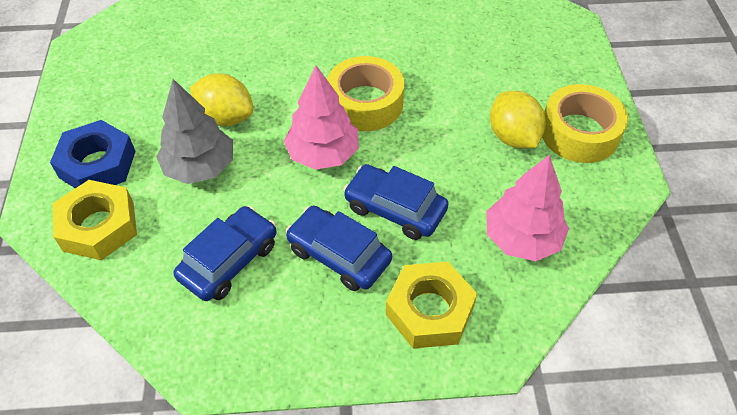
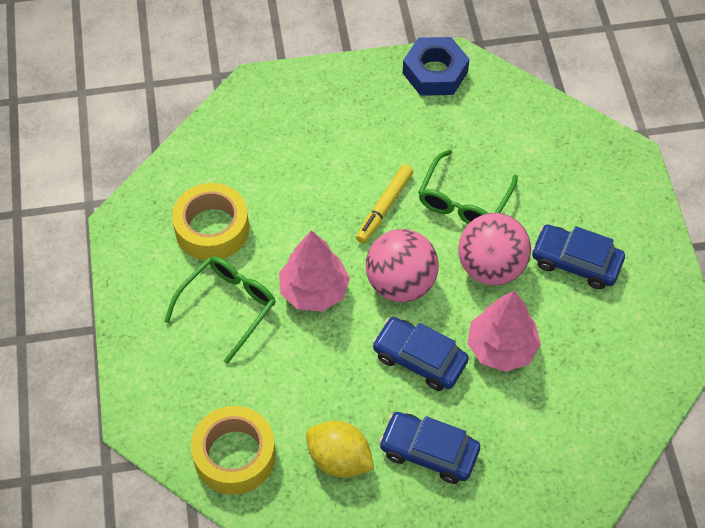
green glasses: none = 0 -> [164,256,276,364] [418,149,518,224] = 2
grey tree: [156,79,233,184] = 1 -> none = 0
pink ball: none = 0 -> [366,229,439,302] [458,213,531,285] = 2
yellow lemon: [190,74,253,126] [490,91,546,148] = 2 -> [306,421,374,478] = 1
yellow marker: none = 0 -> [356,165,413,243] = 1
yellow nut: [53,180,137,260] [386,262,477,349] = 2 -> none = 0

